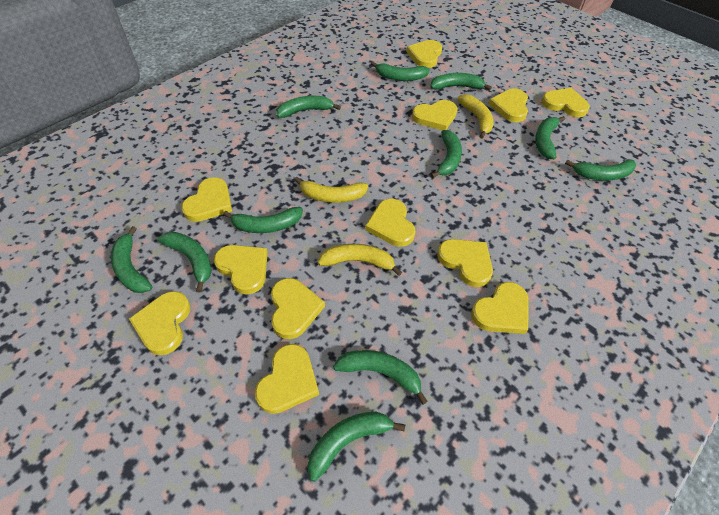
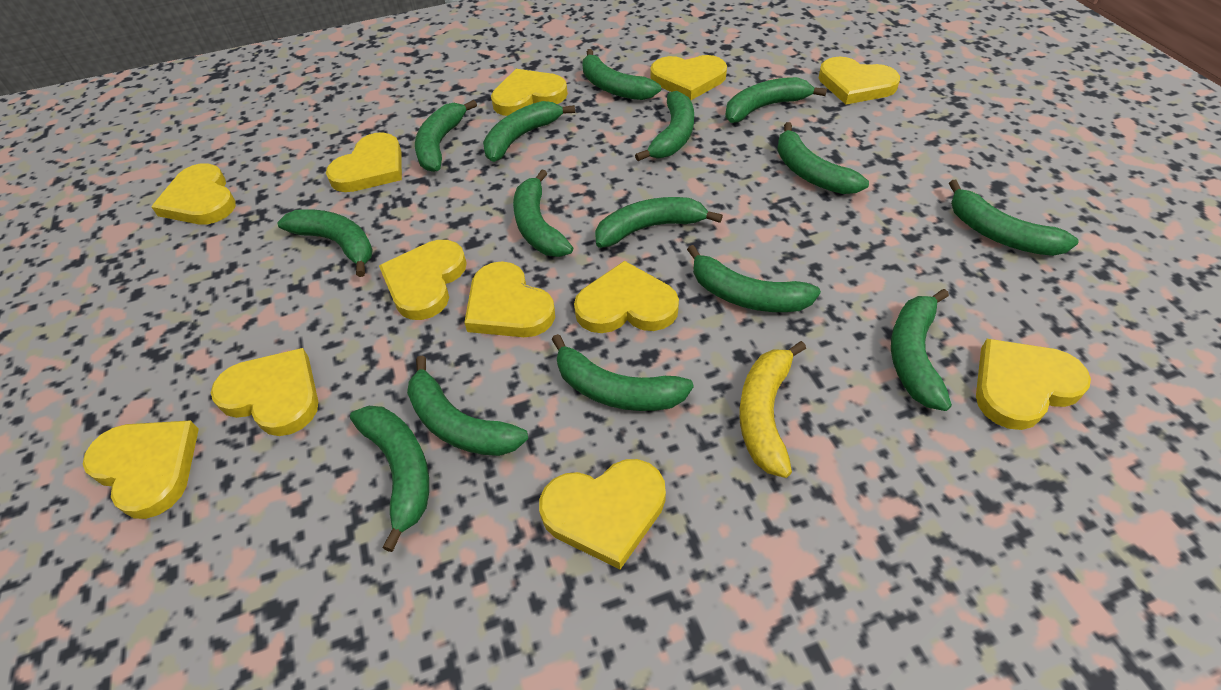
green banana: [111,226,152,293] [157,232,212,292] [223,207,303,233] [276,96,341,118] [307,412,405,481] [333,350,428,405] [371,61,430,81] [430,73,492,90] [431,130,462,178] [535,116,565,159] [565,159,636,181] = 11 -> [278,209,373,277] [350,406,429,552] [407,356,528,456] [415,100,477,172] [483,101,575,162] [513,170,573,257] [552,334,694,411] [582,49,661,100] [595,197,723,248] [635,91,694,161] [687,245,821,312] [725,77,827,123] [777,122,869,194] [891,289,952,411] [949,180,1079,256] = 15
yellow banana: [294,177,368,203] [318,244,402,276] [457,94,494,139] = 3 -> [739,341,806,478] = 1

